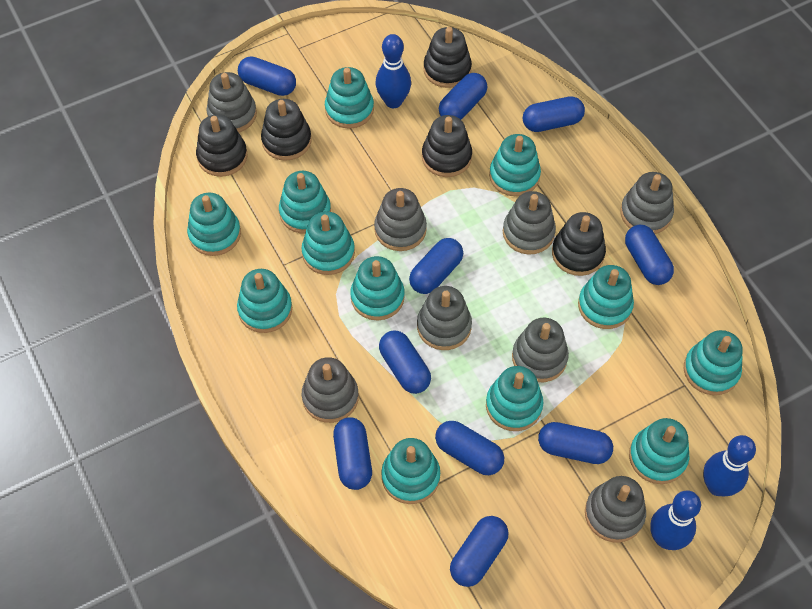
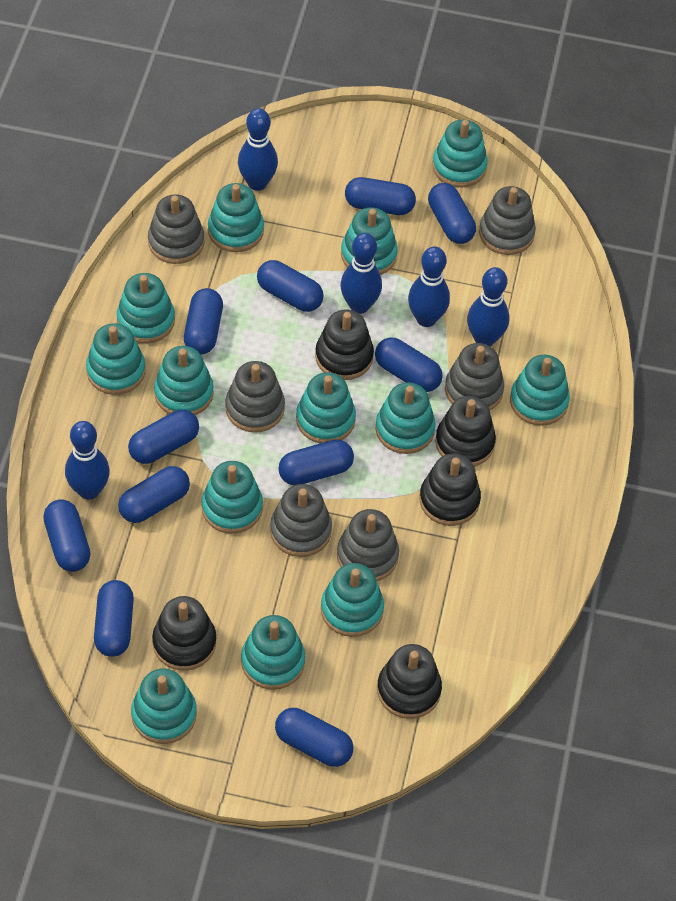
blue bowling pin: [376,34,411,108] [650,490,701,550] [703,435,756,496] = 3 -> [65,421,110,500] [238,108,278,191] [340,233,382,314] [408,246,450,327] [467,267,509,346] = 5
blue capsule: [238,57,296,96] [333,417,372,490] [379,330,431,394] [409,238,463,294] [435,421,504,475] [439,73,487,119] [450,516,509,587] [523,96,585,132] [538,422,613,464] [625,225,674,285] = 10 -> [43,499,90,572] [94,580,134,657] [118,466,190,523] [128,410,199,464] [184,288,223,355] [257,260,324,312] [275,708,353,767] [278,439,354,485] [345,177,416,215] [375,337,443,392] [428,183,476,244] = 11
grey stacking toy: [206,72,257,132] [302,357,359,423] [374,188,427,251] [417,286,472,350] [503,191,556,255] [512,318,569,382] [585,476,646,542] [620,172,674,234] = 8 -> [148,195,205,264] [225,361,285,433] [270,484,332,557] [337,509,399,581] [445,343,504,410] [479,186,536,255] = 6
turquoise stacking toy: [187,193,241,256] [237,269,292,333] [279,171,331,233] [301,211,355,275] [325,67,374,129] [350,256,405,321] [381,438,440,504] [486,366,543,431] [489,134,541,196] [578,265,634,329] [629,418,689,484] [684,330,743,395] = 12 -> [86,323,145,395] [117,273,175,344] [131,668,197,744] [154,346,214,415] [201,461,263,534] [208,183,264,252] [241,615,305,690] [296,372,356,443] [321,563,384,637] [341,207,398,275] [375,382,436,454] [432,120,488,188] [510,355,570,426] = 13

